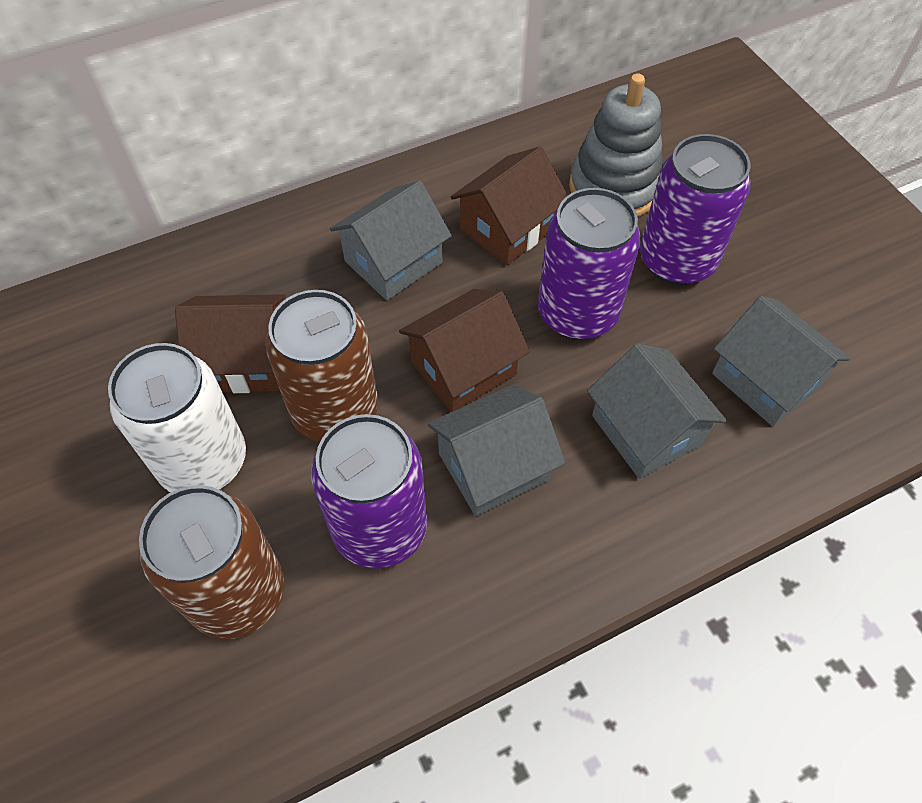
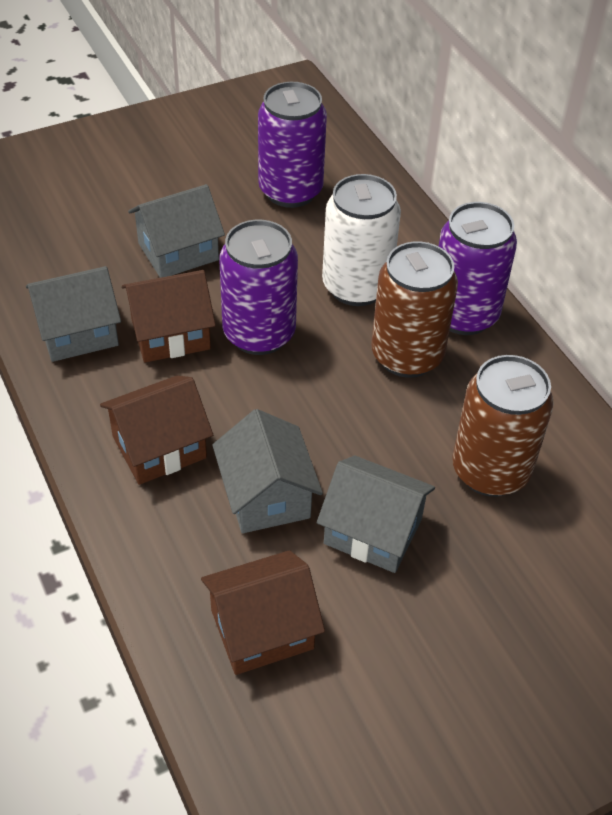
grey stacking toy: [569,73,663,217] = 1 -> none = 0

